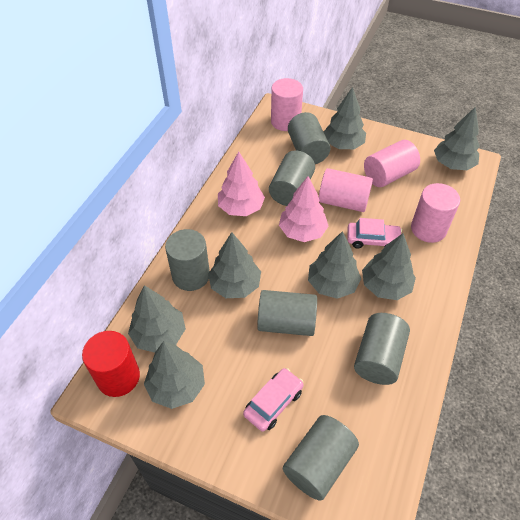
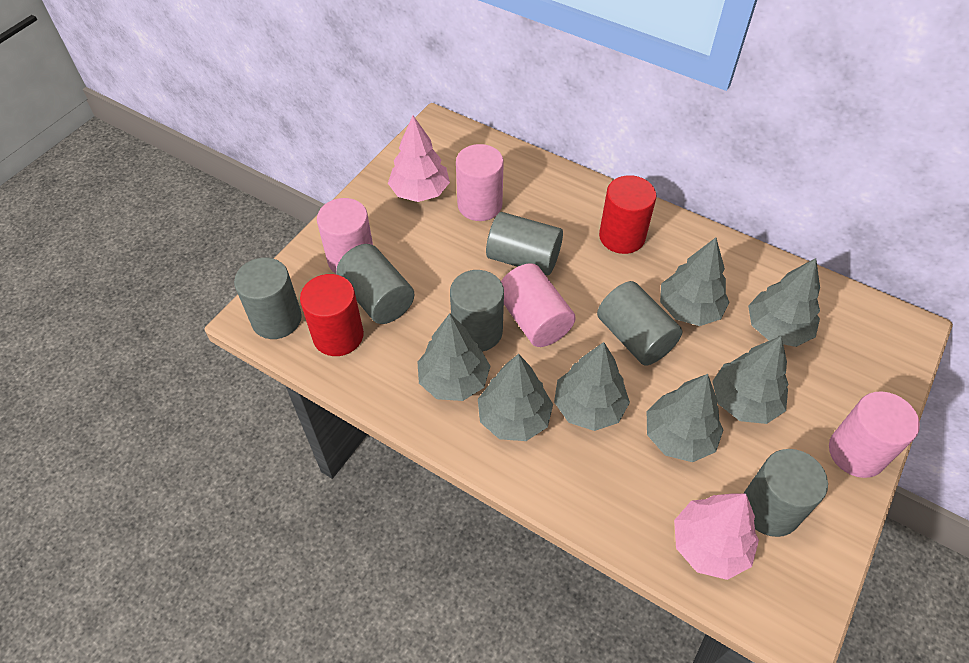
pink car: [243,368,304,432] [347,218,402,248] = 2 -> none = 0
red cylinder: [82,331,140,397] = 1 -> [300,274,364,356] [599,175,656,254] = 2

